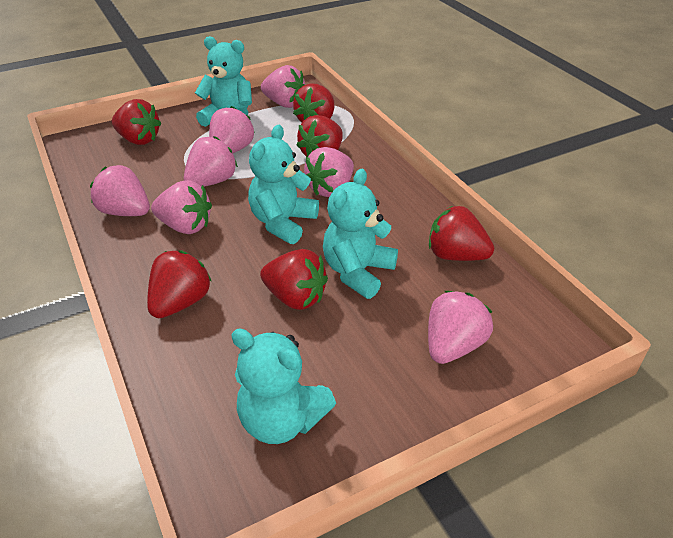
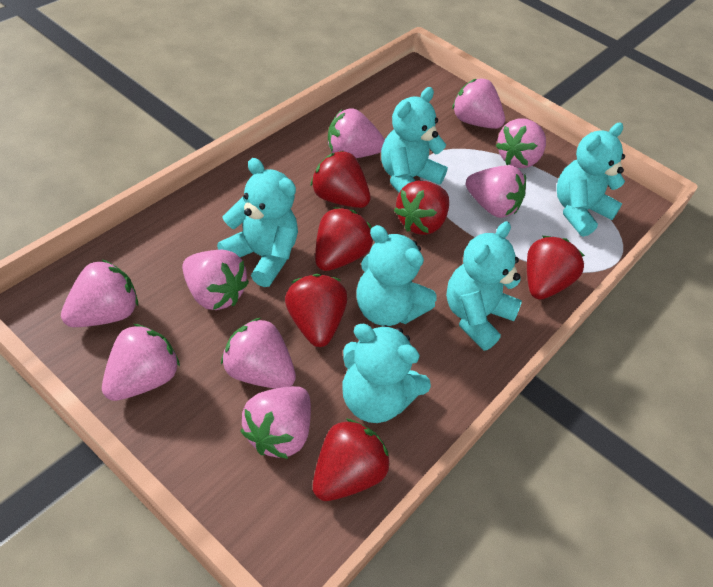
pink strawberry: [90,165,150,216] [151,180,212,234] [184,136,238,187] [209,106,255,153] [261,65,305,108] [304,147,354,197] [428,291,493,364] = 7 -> [61,259,138,327] [102,324,180,401] [182,250,249,310] [221,318,296,389] [240,386,311,459] [328,108,385,158] [452,78,505,129] [466,165,526,218] [496,118,546,168] = 9
turquoise teddy bear: [195,36,252,127] [231,329,336,444] [248,125,319,244] [323,169,398,299] = 4 -> [217,158,298,287] [342,324,431,423] [356,225,437,326] [381,87,448,193] [446,221,522,351] [557,123,625,237] = 6

